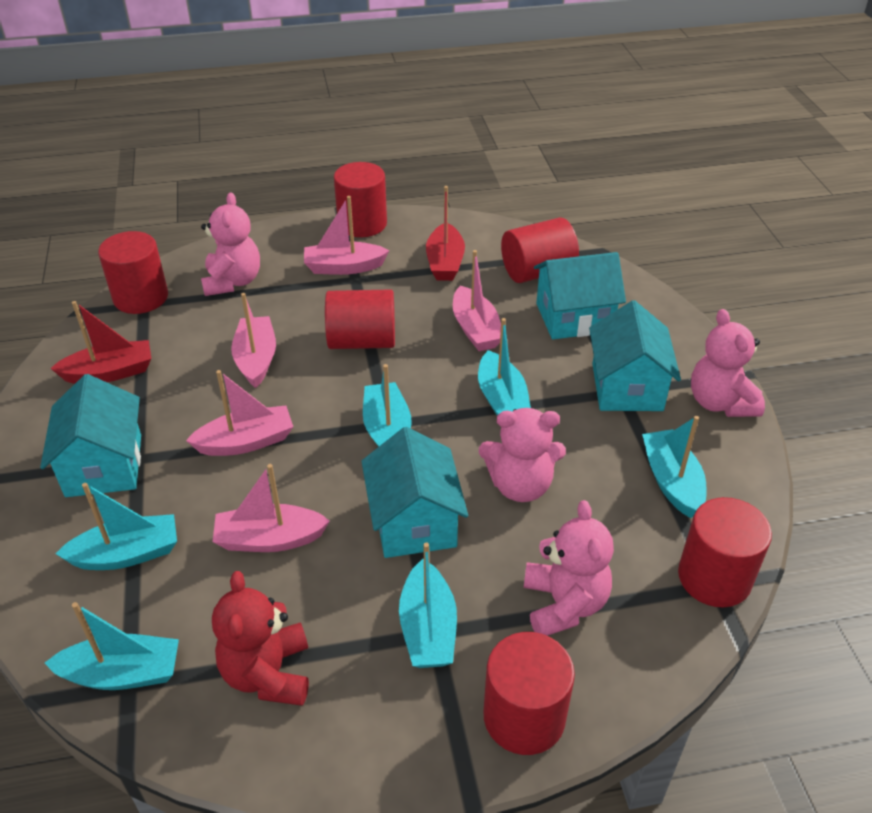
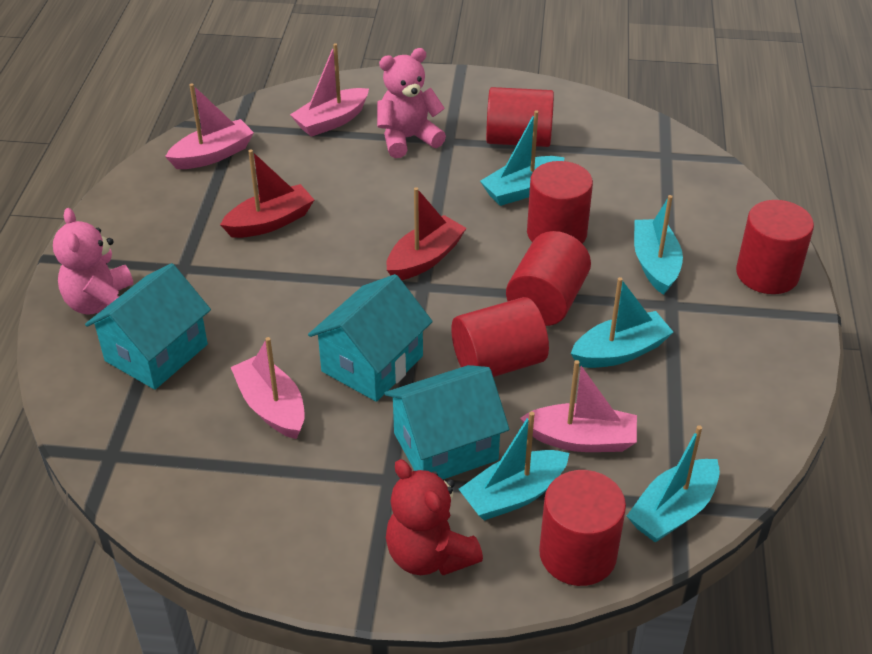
pink boat: [186,370,293,456] [213,464,330,552] [231,293,276,388] [304,196,390,275] [453,250,501,351] = 5 -> [165,84,254,169] [231,337,305,439] [290,43,369,137] [520,360,637,452] = 4
pink teddy bear: [201,192,260,296] [479,408,566,502] [524,500,614,636] [691,309,765,417] = 4 -> [53,208,133,315] [377,48,446,158] = 2
turquoise boat: [45,602,179,690] [56,483,177,570] [363,364,412,447] [399,542,457,668] [478,318,531,415] [642,416,707,518] = 6 -> [459,411,569,521] [480,110,565,206] [571,277,673,368] [627,425,720,542] [634,195,683,295] = 5
turquoise house: [40,374,141,497] [361,427,468,558] [534,252,626,339] [589,300,681,411] = 4 -> [85,263,211,390] [308,274,433,402] [385,365,509,480] = 3

